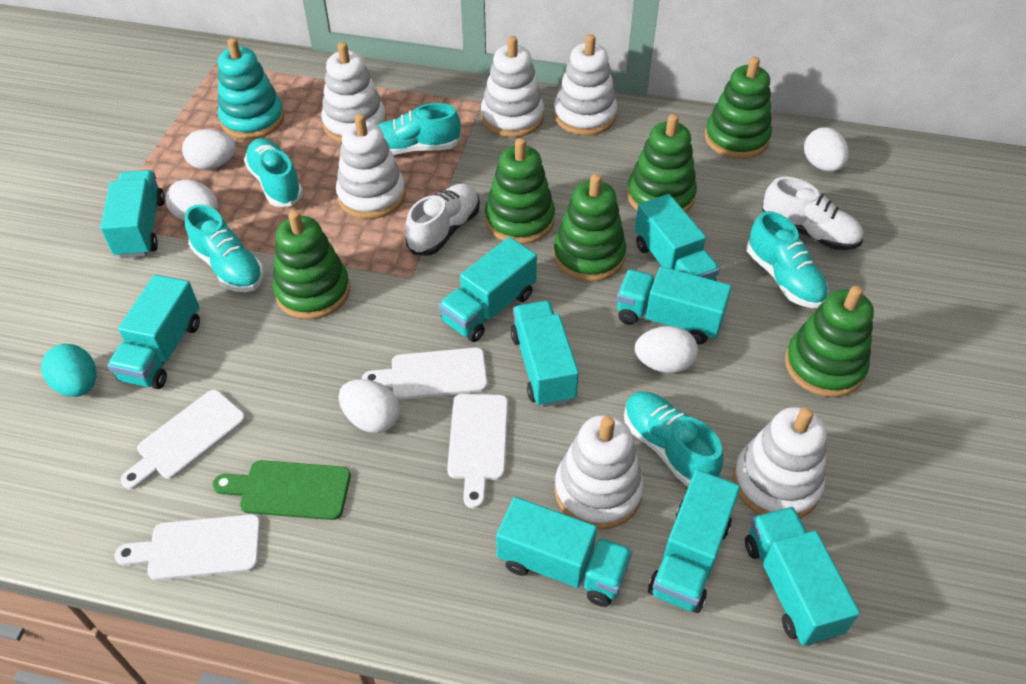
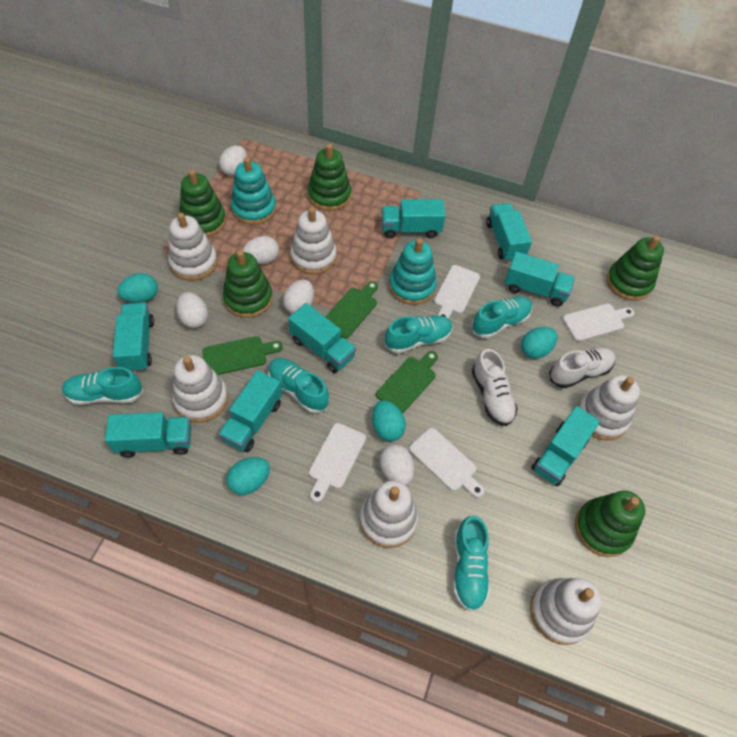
green cutting board: [213,460,351,520] = 1 -> [202,336,283,375] [325,281,378,339] [376,351,438,413] = 3
green stacking toy: [273,210,350,320] [485,138,555,244] [553,174,626,282] [627,114,697,212] [705,57,772,159] [785,286,874,397] = 6 -> [180,169,226,237] [223,250,273,318] [308,144,351,211] [575,491,645,557] [607,235,664,301] = 5
turquoise egg: [41,344,97,397] = 1 -> [117,273,158,303] [226,457,270,495] [372,400,406,441] [521,327,558,359] = 4
turquoise stacking toy: [218,38,284,139] = 1 -> [231,157,276,225] [389,238,437,305] = 2
turquoise truck: [100,170,165,258] [107,275,200,389] [439,237,537,342] [496,497,632,607] [511,301,579,407] [617,266,732,344] [635,194,720,281] [648,470,740,613] [745,507,860,646] = 9 -> [105,412,191,457] [113,303,154,372] [218,370,282,452] [288,303,356,373] [381,199,446,239] [486,203,532,262] [505,252,575,307] [531,406,600,486] = 8

